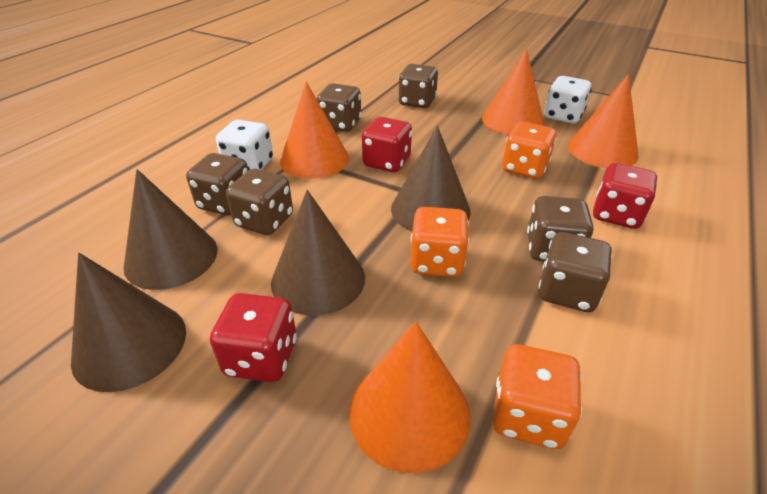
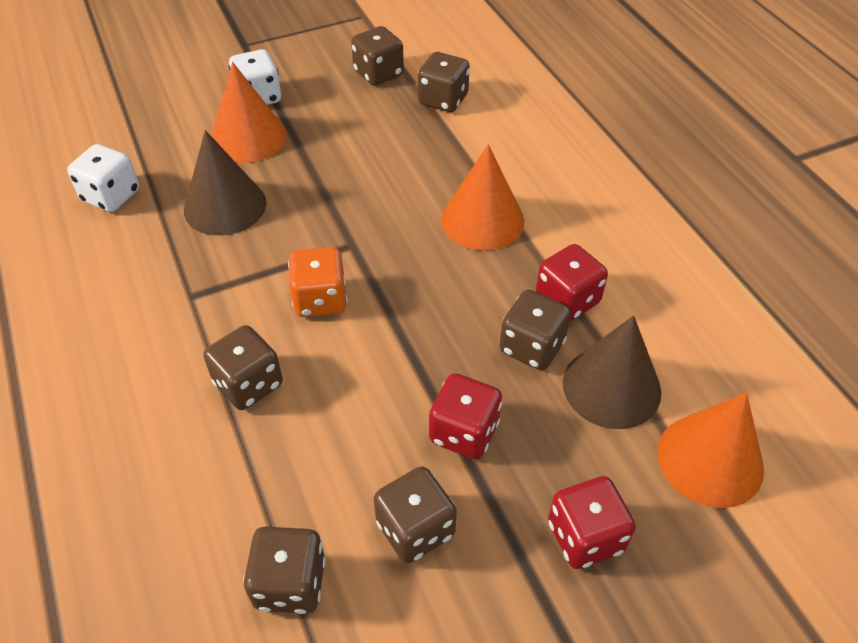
brown cone: [71,253,186,392] [124,169,217,290] [271,190,365,315] [391,126,471,231] = 4 -> [184,130,266,235] [563,316,661,429] = 2
orange cone: [280,82,349,179] [349,321,470,474] [482,49,544,135] [568,74,639,168] = 4 -> [212,62,287,163] [441,144,524,251] [657,393,764,508] = 3
orange dice: [410,207,469,277] [493,344,582,449] [502,122,557,179] = 3 -> [288,247,347,317] = 1

